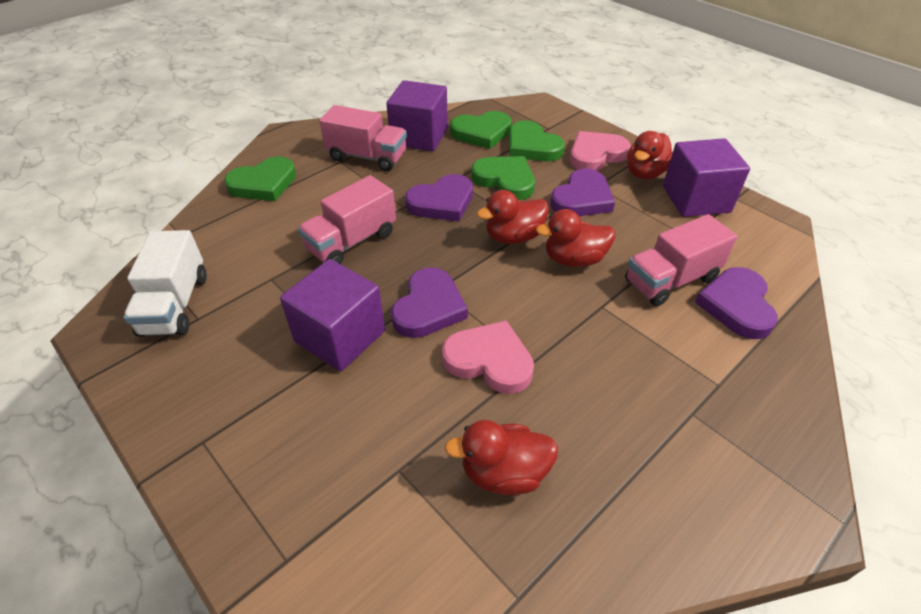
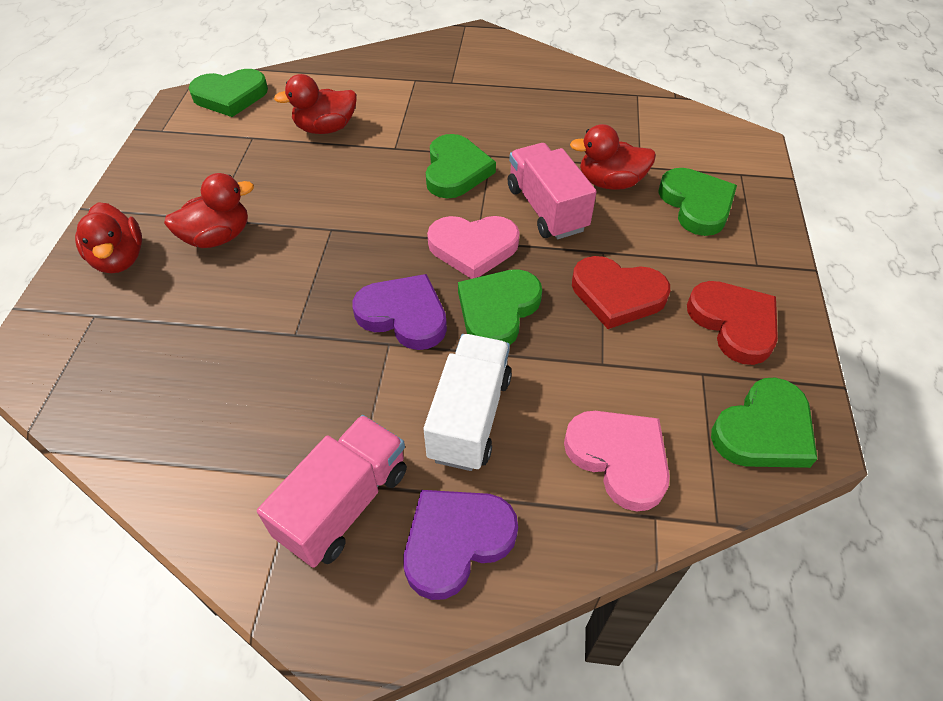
green heart: [224,157,296,201] [450,111,512,149] [471,156,535,200] [509,120,565,161] = 4 -> [189,69,268,117] [426,134,496,198] [458,269,542,345] [658,168,737,236] [711,377,817,468] = 5
pink truck: [298,175,396,264] [319,105,407,171] [625,214,737,306] = 3 -> [257,415,407,568] [508,143,597,239] = 2
purple cube: [280,259,385,371] [387,80,448,152] [663,138,750,217] = 3 -> none = 0
purple heart: [391,267,468,338] [405,174,473,221] [550,169,615,216] [695,267,778,339] = 4 -> [353,274,447,350] [403,490,518,600] = 2
red heart: none = 0 -> [572,256,670,329] [687,281,778,365] = 2

